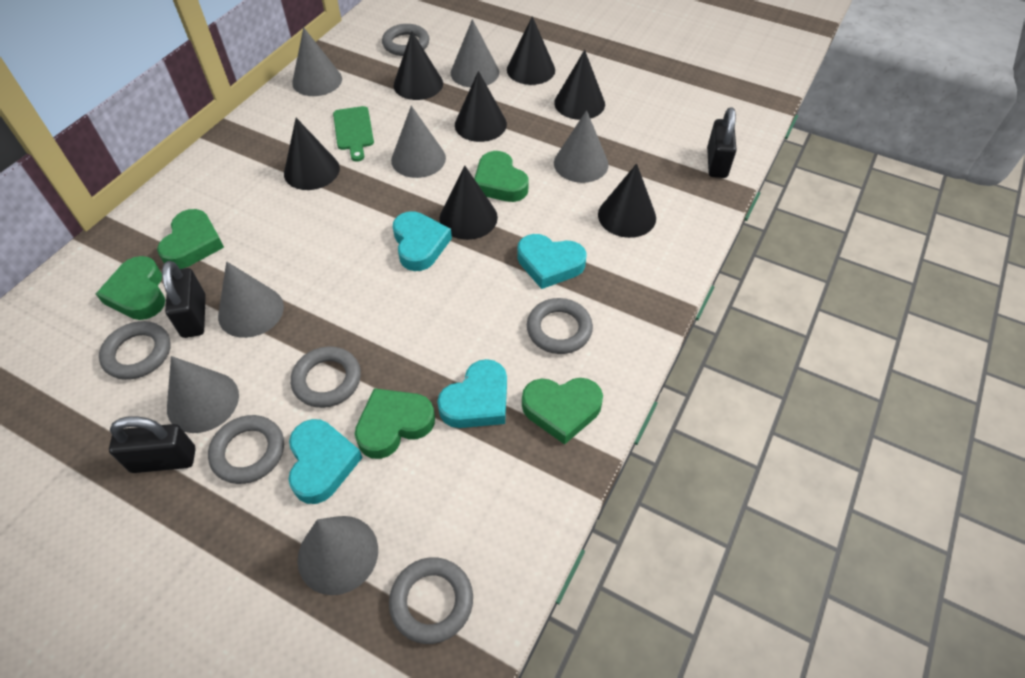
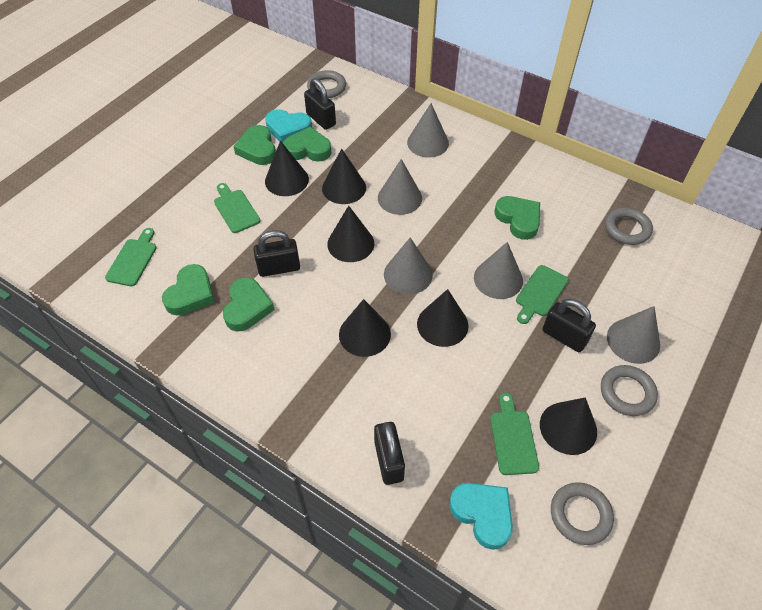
black cone: [284,118,340,190] [393,31,443,100] [439,166,498,240] [455,71,507,142] [507,16,555,85] [554,50,605,120] [598,163,656,238] = 7 -> [265,141,309,196] [322,148,366,204] [327,206,374,262] [339,299,391,357] [417,289,469,347] [540,398,597,455] = 6
black padlock: [109,416,196,473] [162,261,206,338] [707,107,737,178] = 3 -> [253,230,300,277] [304,78,336,130] [374,422,405,485] [543,299,596,352] = 4
green cutting board: [333,106,374,162] = 1 -> [105,228,157,286] [214,183,260,233] [490,393,539,475] [516,265,568,324] = 4
grey cone: [167,356,239,433] [218,261,284,338] [292,27,342,96] [297,516,378,595] [391,106,446,178] [451,19,499,88] [554,110,609,183] = 7 -> [378,159,422,215] [384,237,433,294] [407,103,449,158] [474,242,523,299] [607,306,660,364] = 5
grey ring: [99,321,171,380] [208,415,284,484] [291,346,361,408] [382,24,429,56] [389,557,473,644] [527,298,593,354] = 6 -> [307,70,346,98] [551,482,614,545] [601,365,658,416] [605,207,653,245] = 4
turquoise heart: [288,419,363,504] [393,211,452,271] [437,359,507,428] [517,234,587,289] = 4 -> [265,109,312,143] [449,483,513,550] = 2

